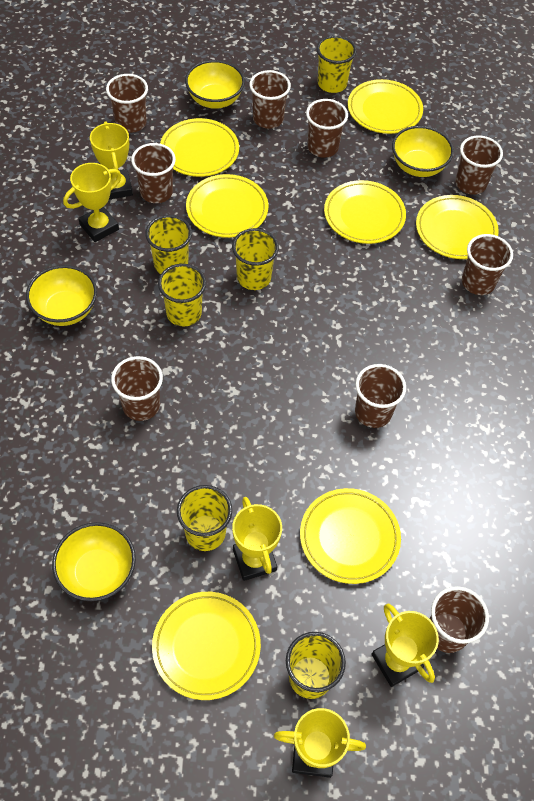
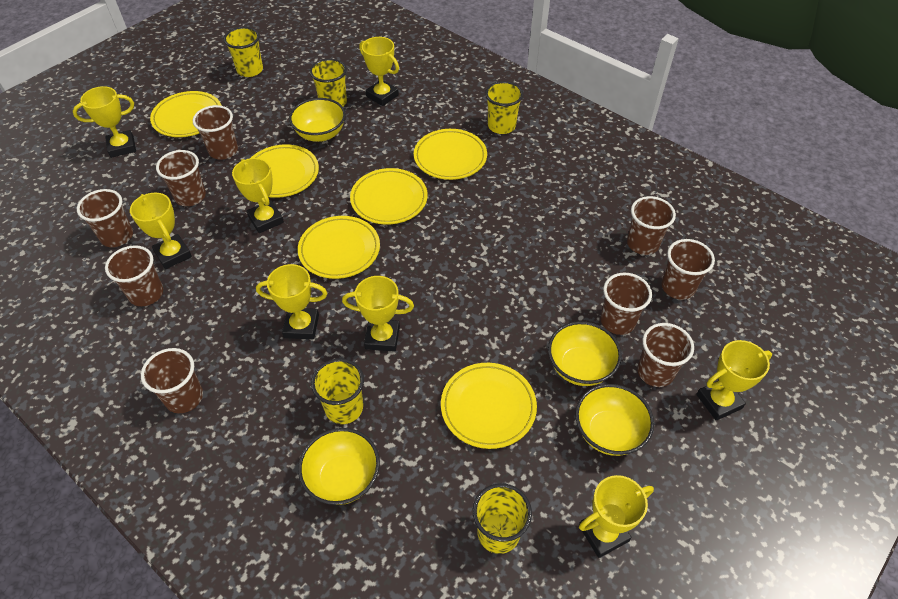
yellow cup: [145,215,192,274] [158,264,206,326] [177,485,232,551] [232,228,279,290] [286,632,346,699] [317,36,357,93] = 6 -> [224,27,263,77] [310,59,347,107] [311,358,364,424] [473,483,532,554] [485,81,523,134] = 5
yellow plate: [152,592,261,700] [160,118,239,177] [186,174,268,238] [300,488,401,584] [324,180,406,244] [348,79,423,134] [416,195,499,259] = 7 -> [150,91,222,137] [251,144,319,198] [298,216,380,279] [350,168,428,225] [414,129,487,180] [441,363,537,449] = 6
yellow trophy: [63,163,121,242] [90,122,133,199] [232,497,282,581] [274,708,366,778] [371,604,439,687] = 5 -> [73,86,136,158] [130,193,192,269] [232,158,284,233] [256,264,327,339] [342,276,414,352] [359,37,399,106] [579,475,654,558] [696,340,772,421] = 8

